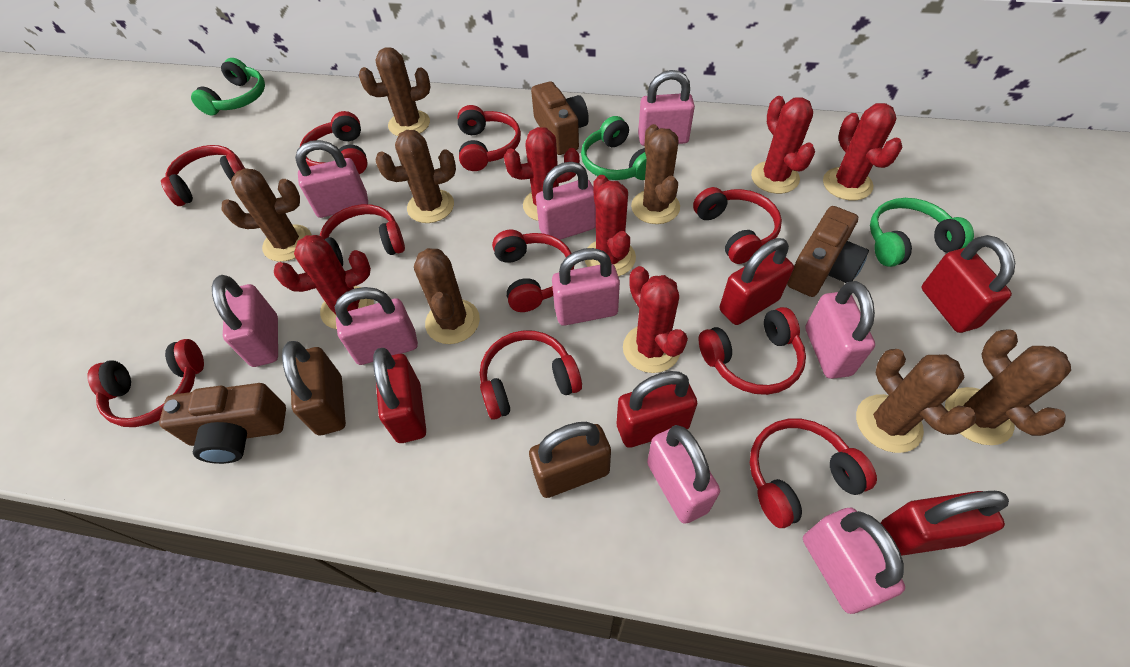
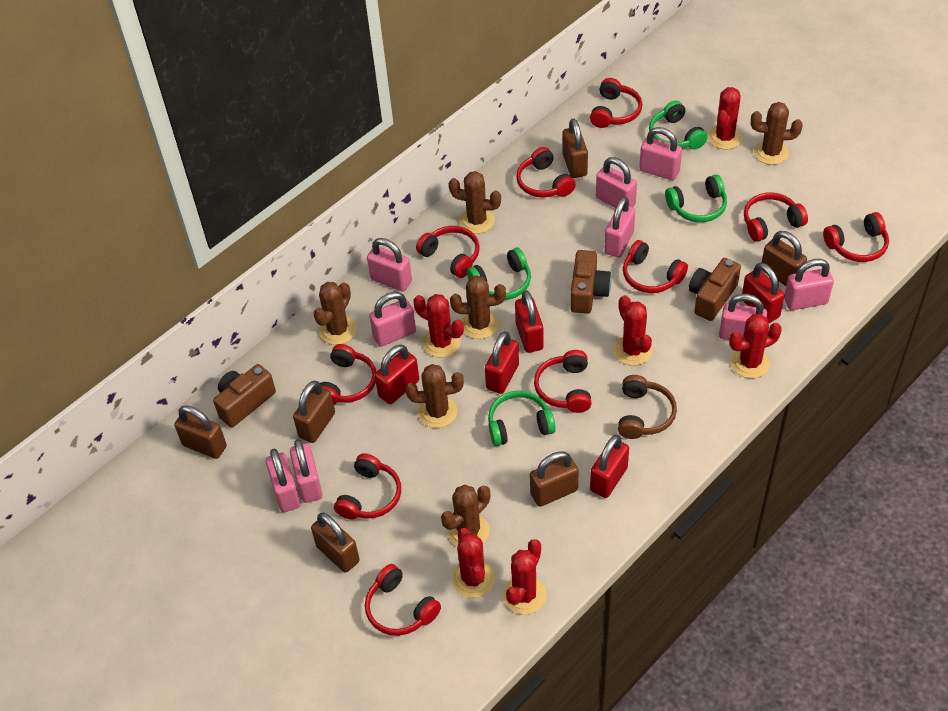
brown cactus: [222,168,312,262] [359,47,430,136] [375,130,456,223] [414,248,480,344] [631,124,680,224] [856,349,976,453] [945,329,1071,445] = 7 -> [314,282,357,345] [405,364,464,428] [441,485,490,547] [449,171,501,234] [450,275,506,339] [751,102,803,165] = 6
brown headphones: none = 0 -> [618,375,677,439] = 1
brown padlock: [282,341,346,435] [529,422,611,498] = 2 -> [174,405,227,459] [293,381,335,443] [311,512,360,573] [530,451,579,507] [562,118,588,178] [762,231,807,286] = 6
green headphones: [191,58,265,115] [581,116,647,180] [870,198,974,267] = 3 -> [467,248,531,300] [488,390,556,446] [649,101,708,150] [665,174,727,222] = 4

